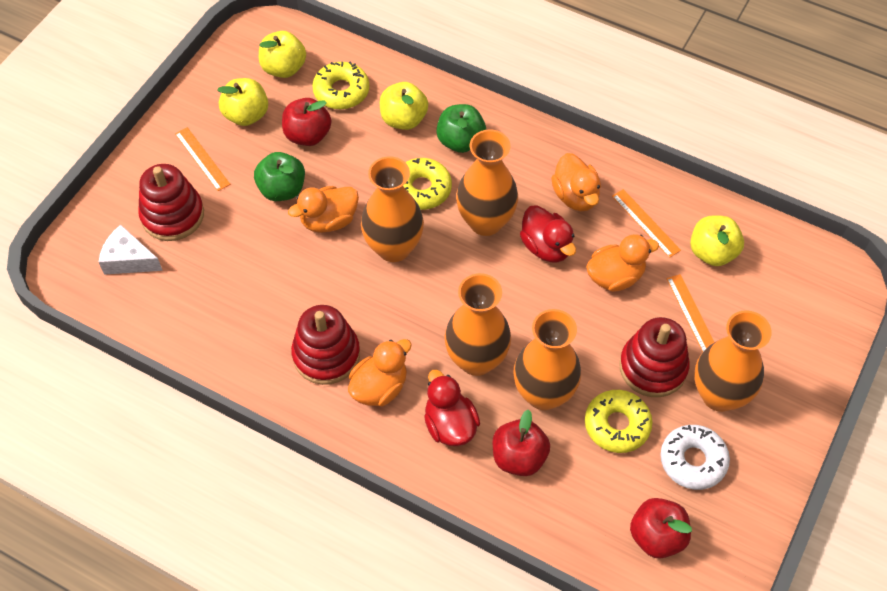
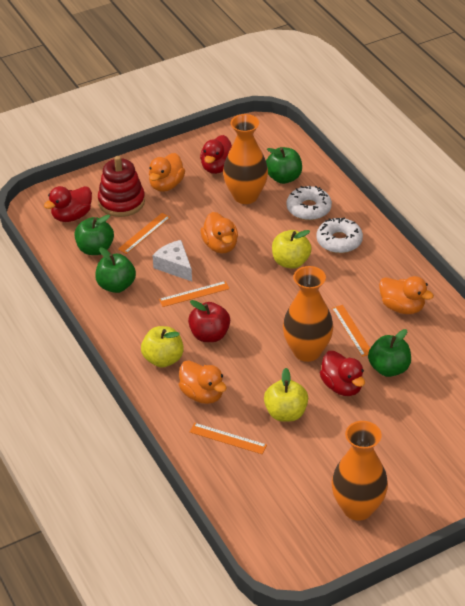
green apple: [254,152,305,201] [436,104,486,153] = 2 -> [74,215,114,255] [95,248,136,293] [266,147,302,184] [368,329,411,377] = 4
orange ruler: [175,127,230,191] [612,189,681,258] [666,274,714,352] = 3 -> [118,213,170,254] [159,281,230,307] [190,423,267,454] [332,305,370,357] = 4
orange vase: [361,156,424,262] [445,273,511,376] [456,129,518,236] [513,309,581,410] [694,310,772,412] = 5 -> [223,114,268,204] [283,266,333,362] [332,421,388,521] = 3
red apple: [282,98,331,146] [493,409,550,476] [630,498,692,559] = 3 -> [188,300,230,342] = 1
red duck: [424,370,480,446] [520,205,576,263] = 2 -> [44,186,92,222] [200,135,232,174] [320,351,365,396] = 3
red stacking toy: [138,164,204,241] [291,305,360,385] [619,317,690,397] = 3 -> [98,156,145,217] = 1
white donut: [660,425,730,490] = 1 -> [286,186,332,220] [316,218,363,253] = 2
yellow apple: [217,78,268,126] [259,31,306,78] [380,82,428,130] [690,215,744,266] = 4 -> [141,326,184,368] [264,368,308,422] [272,230,312,269] = 3
yellow donut: [312,62,370,109] [403,158,452,210] [585,390,653,453] = 3 -> none = 0

